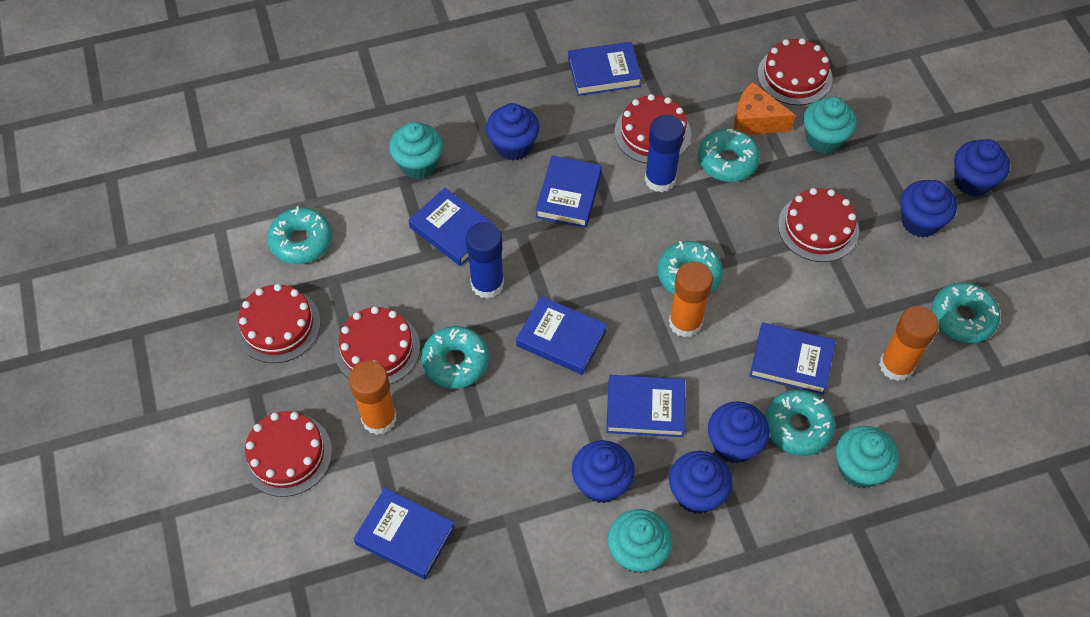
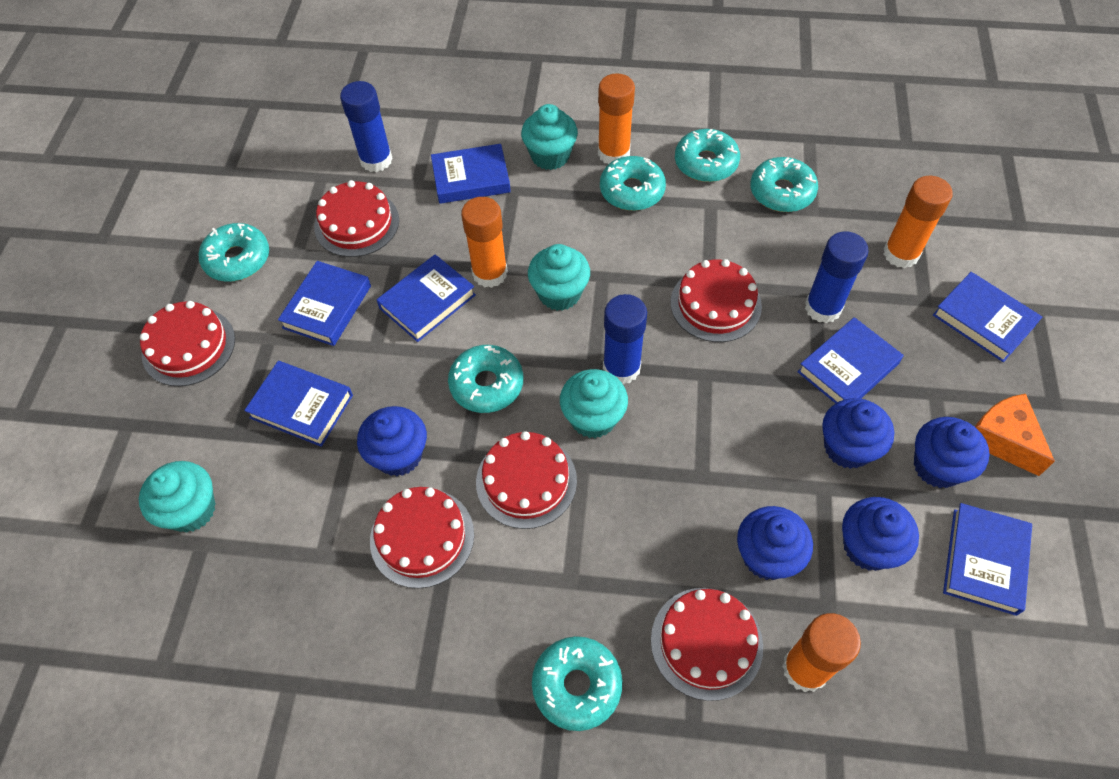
blue cupcake: [486,103,539,161] [572,440,635,503] [669,451,732,514] [708,402,770,464] [900,180,957,237] [954,139,1010,197] = 6 -> [357,406,427,476] [737,506,813,580] [822,398,894,469] [842,497,919,571] [914,417,990,488] = 5
blue glue stick: [466,222,504,299] [645,115,684,192] = 2 -> [340,81,393,172] [603,294,647,384] [805,231,869,323] = 3
orange glue stick: [349,361,397,435] [669,261,713,337] [879,306,939,381] = 3 -> [461,197,508,288] [598,73,635,164] [782,613,861,692] [883,176,953,268] = 4

